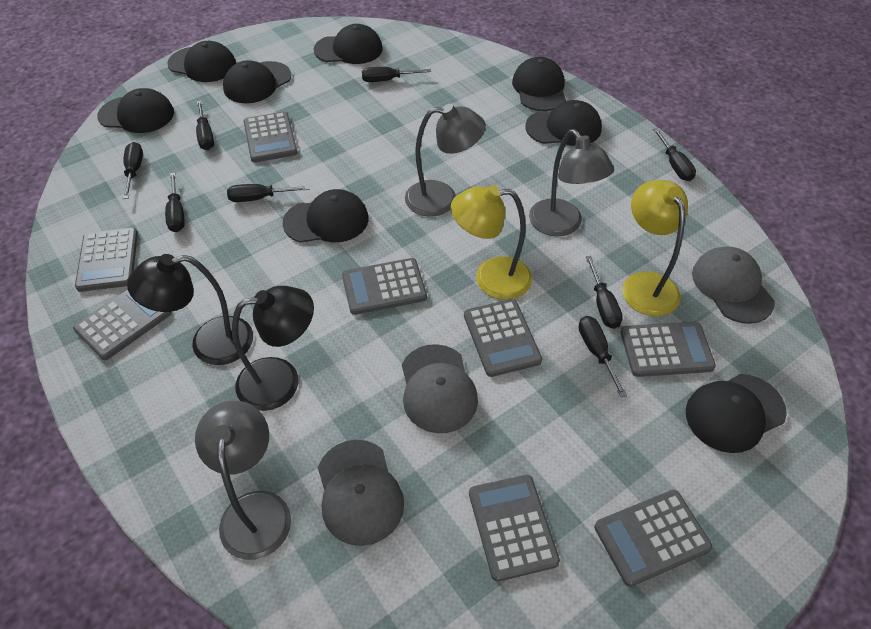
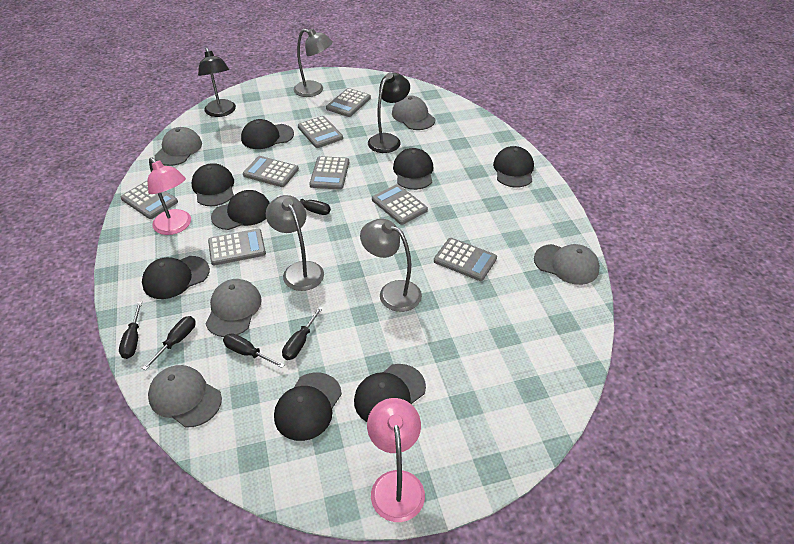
black screwdriver: [123,142,143,199] [165,173,185,232] [196,101,214,150] [227,184,309,202] [362,67,431,82] [579,316,627,397] [586,256,623,329] [653,128,696,181] = 8 -> [119,302,142,359] [142,316,196,371] [223,333,285,368] [278,195,331,215] [282,306,323,360] = 5
grey cap: [318,440,404,546] [402,344,478,433] [692,246,775,324] = 3 -> [148,365,222,428] [155,127,202,166] [206,279,262,337] [392,95,435,130] [534,244,600,285] = 5
pink lamp: none = 0 -> [147,158,191,235] [367,398,425,522] = 2
yellow lamp: [451,185,532,300] [622,180,688,316] = 2 -> none = 0

